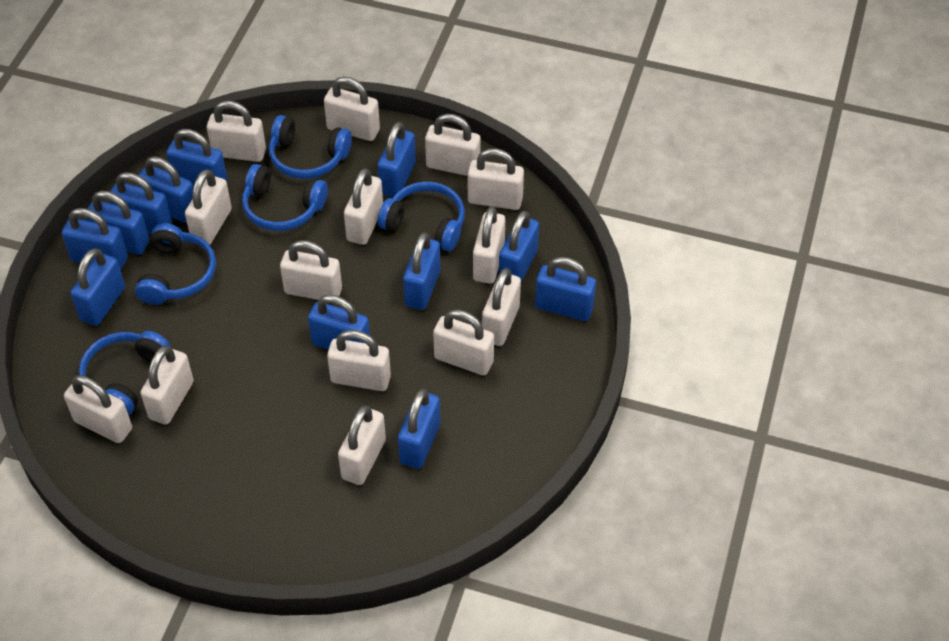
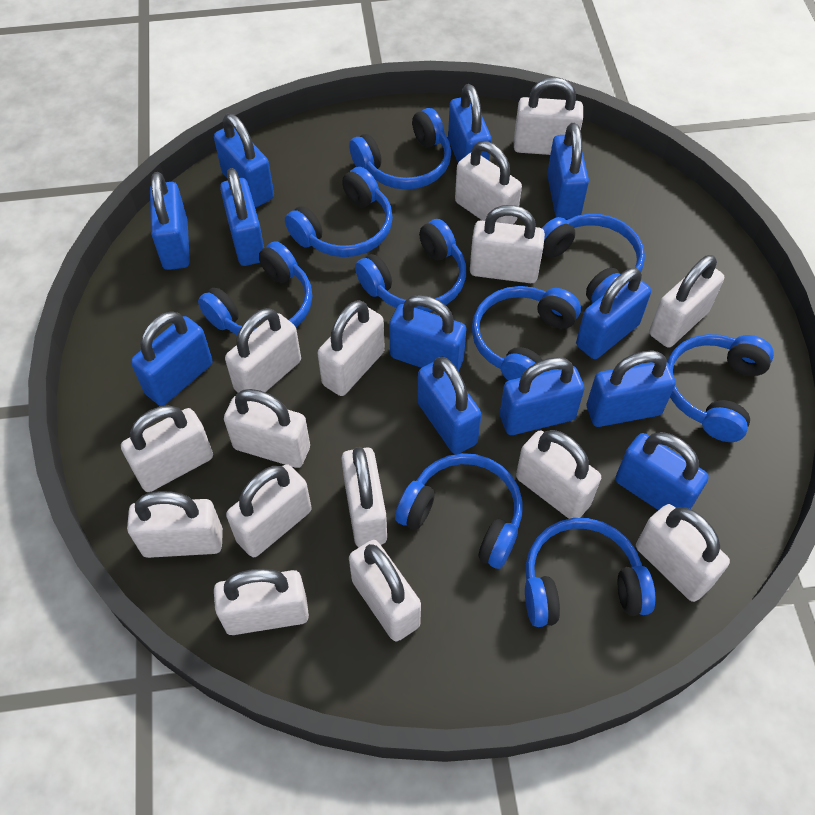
blue headphones: [79,331,171,415] [135,223,216,305] [242,164,328,231] [269,115,352,179] [378,182,465,251] = 5 -> [198,241,312,335] [285,167,393,257] [349,108,451,190] [355,219,466,311] [395,453,523,569] [472,286,581,381] [525,518,656,627] [542,214,645,303] [667,334,774,442] = 9
white padlock: [64,375,132,443] [140,345,194,425] [185,169,232,245] [207,101,266,162] [280,240,342,300] [324,76,380,141] [327,330,391,391] [338,405,386,485] [344,168,383,245] [425,114,481,176] [433,309,494,375] [468,148,524,210] [473,206,505,284] [482,268,521,346] = 14 -> [121,405,213,492] [127,491,223,558] [214,569,309,635] [224,389,310,468] [225,308,301,393] [226,464,312,557] [317,300,385,396] [341,447,387,547] [349,540,421,641] [455,141,522,224] [470,205,545,283] [514,77,583,155] [516,430,601,519] [636,504,730,602] [649,255,724,348] = 15

